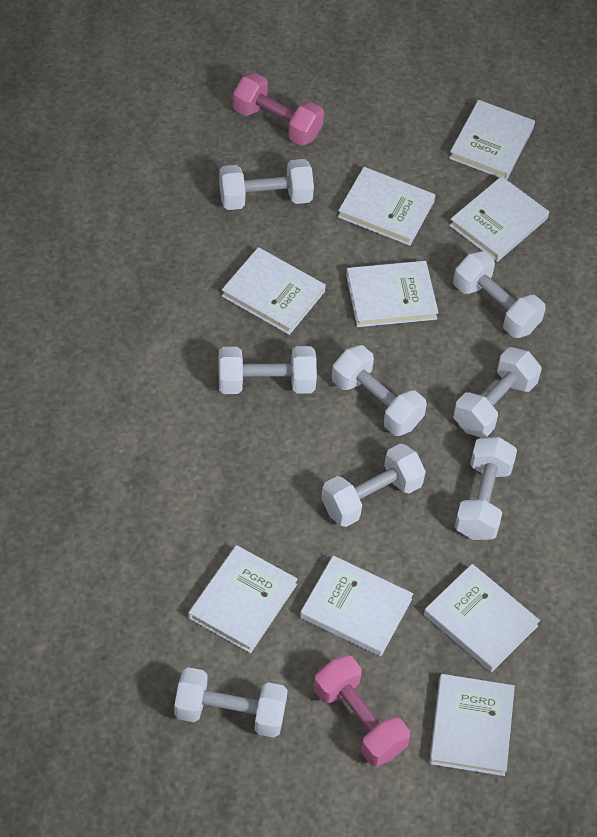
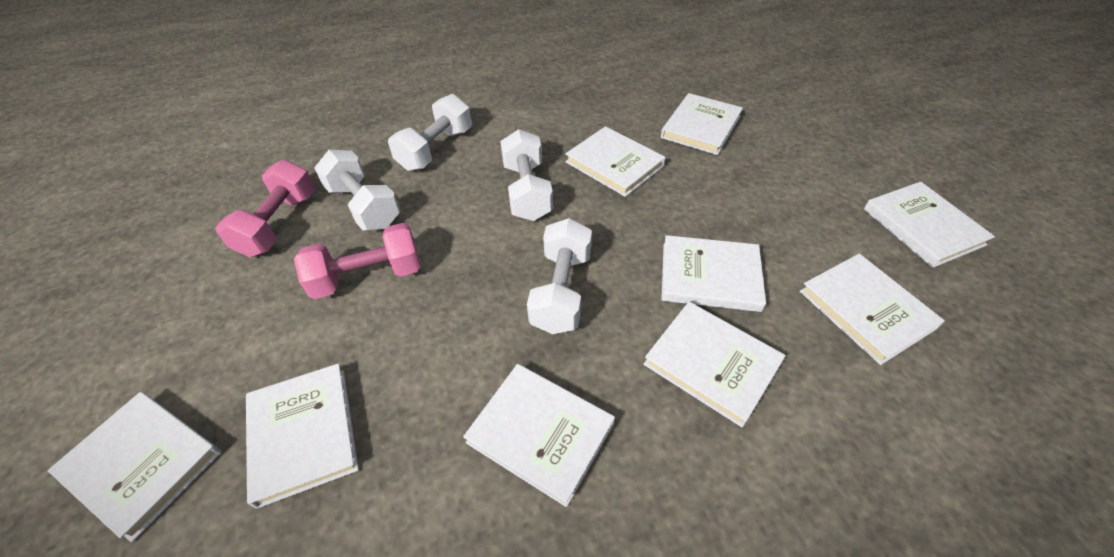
white dumbbell: [174,667,288,738] [218,346,317,394] [219,159,314,210] [321,443,426,527] [332,345,427,436] [453,251,546,338] [453,347,542,438] [454,437,517,540] = 8 -> [314,149,400,231] [388,94,472,171] [500,129,553,221] [527,218,592,334] = 4

